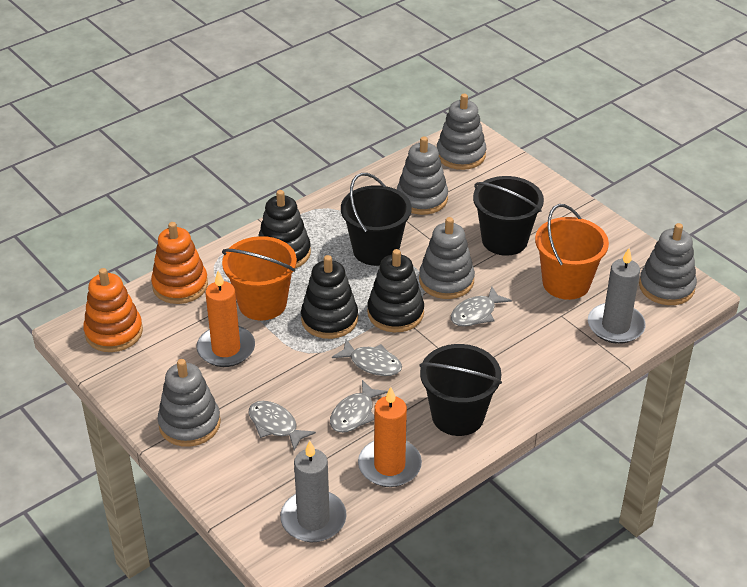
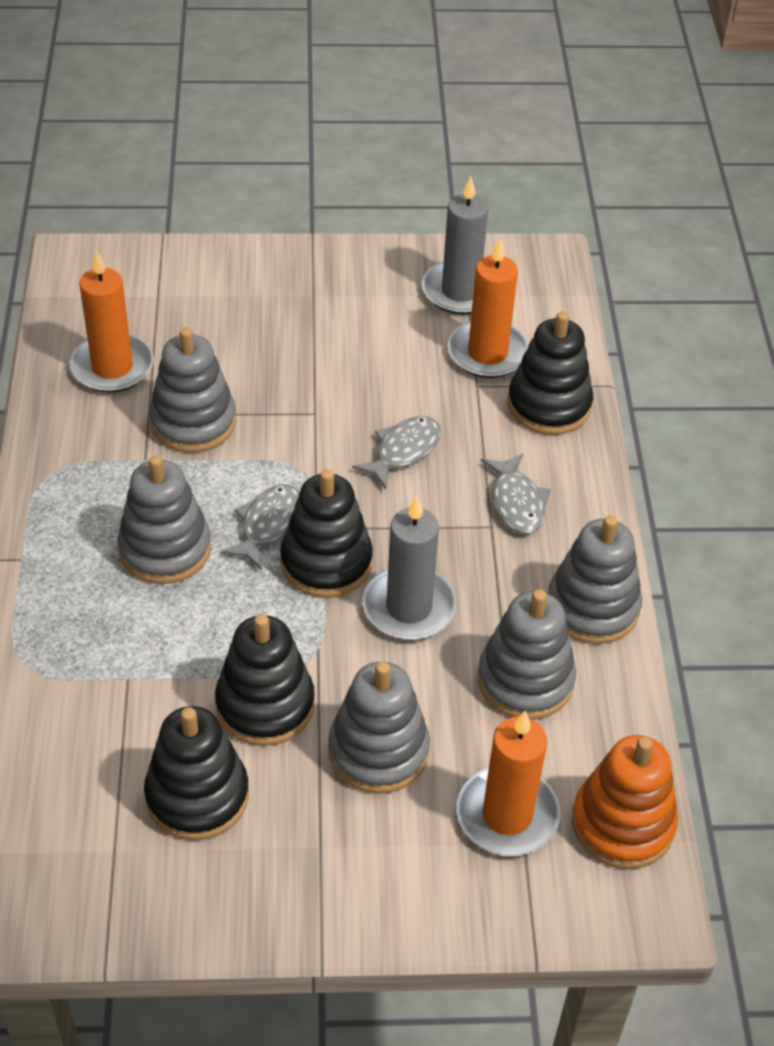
black bucket: [341,173,412,266] [419,344,502,436] [473,176,544,256] = 3 -> none = 0
black stacking toy: [259,190,311,268] [301,255,358,339] [367,249,424,332] = 3 -> [144,706,249,841] [215,614,315,746] [280,469,373,598] [508,311,593,435] = 4
grey fish: [248,401,316,451] [330,380,388,433] [332,339,402,376] [451,286,512,327] = 4 -> [221,484,300,570] [352,416,441,490] [481,453,551,534] = 3
orange bucket: [222,236,297,320] [535,204,609,300] = 2 -> none = 0
orange candle: [197,271,255,367] [358,387,422,487] = 2 -> [69,251,154,393] [447,238,529,378] [457,711,560,856] = 3
orange stacking toy: [83,268,143,352] [151,222,208,304] = 2 -> [572,735,678,869] = 1

